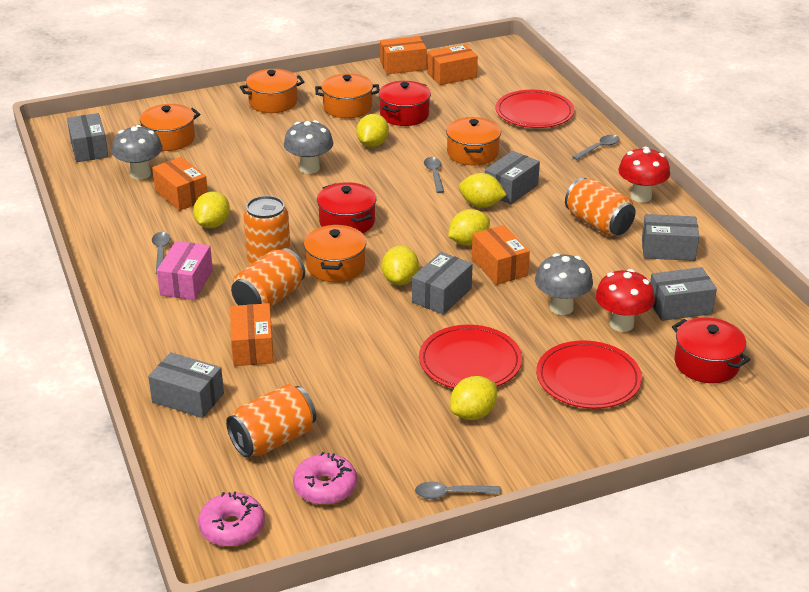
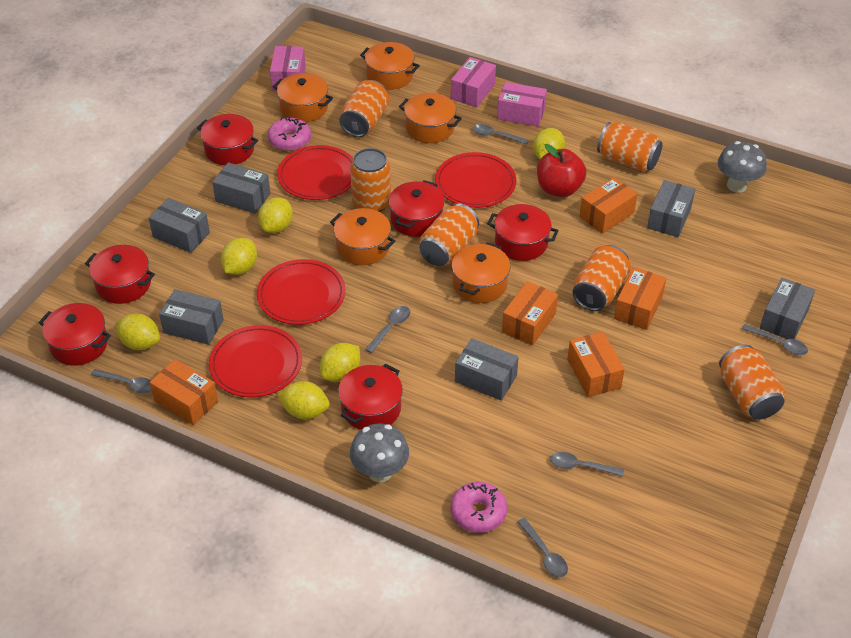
grey mushroom: [112,125,163,180] [284,120,333,174] [535,253,593,315] = 3 -> [350,423,409,483] [718,141,767,193] = 2
grey spoon: [152,232,171,274] [415,482,501,499] [424,157,444,193] [573,135,620,160] = 4 -> [91,369,152,393] [365,306,410,353] [472,124,529,145] [517,518,568,577] [550,452,624,476] [742,324,808,355] = 6
orange can: [226,384,316,457] [231,248,305,308] [243,196,291,264] [565,178,636,236] = 4 -> [339,80,389,137] [350,148,391,212] [419,204,479,266] [572,245,631,311] [597,122,663,172] [719,344,785,420] = 6
pink box: [157,241,213,300] = 1 -> [270,46,306,91] [451,57,496,107] [497,82,547,127] = 3
red apple: none = 0 -> [537,144,586,197] = 1
red mushroom: [595,269,655,332] [618,147,670,202] = 2 -> none = 0
red plate: [419,325,522,388] [496,90,574,128] [536,340,642,409] = 3 -> [209,325,302,397] [257,259,346,325] [277,145,353,200] [435,152,517,208] = 4
red pot: [317,182,376,233] [378,81,431,126] [672,317,750,383] = 3 -> [39,303,111,366] [85,245,155,304] [197,114,258,165] [338,363,403,430] [389,180,445,237] [487,204,559,261] = 6

